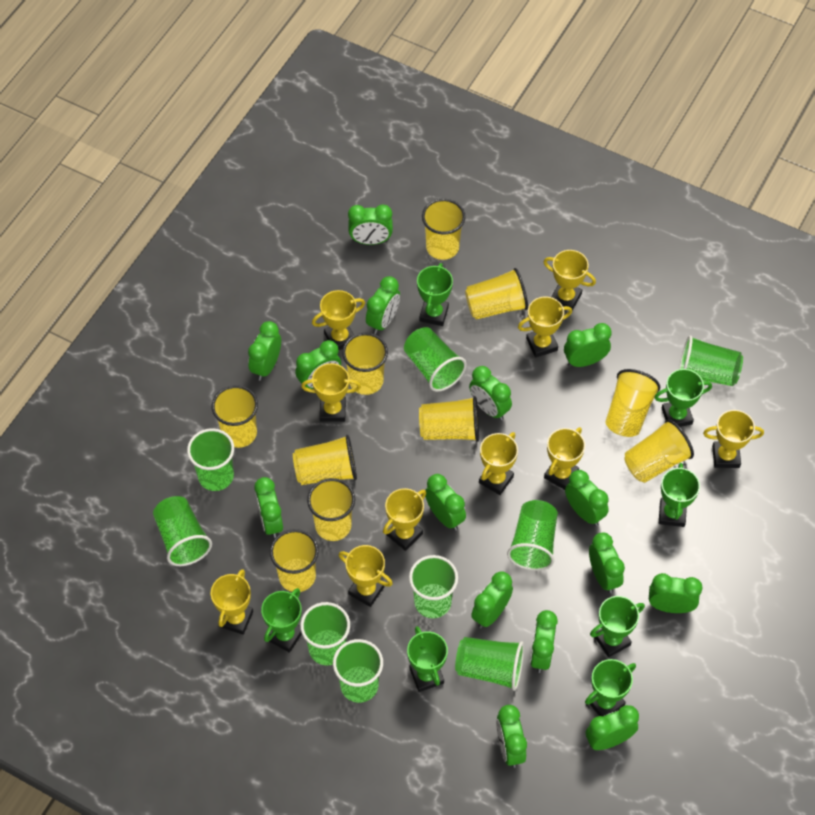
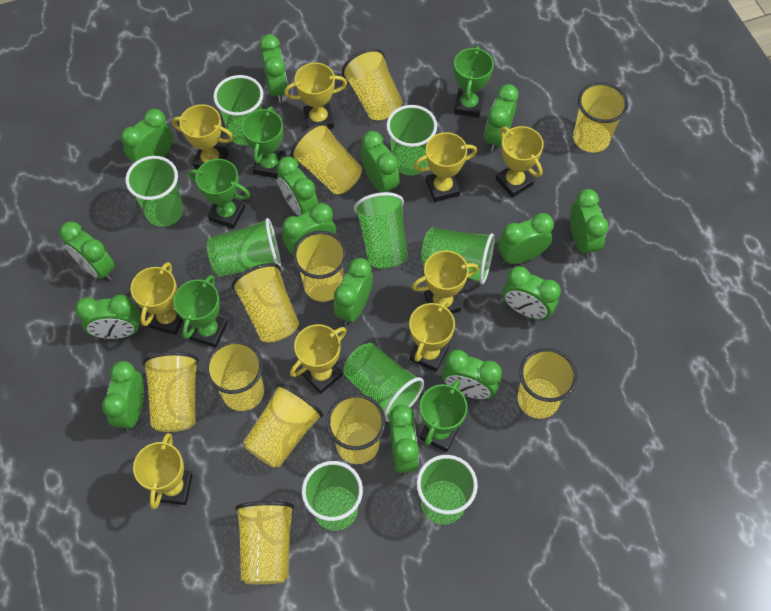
green trophy: [261,588,302,653] [407,626,448,692] [417,263,453,326] [585,659,636,716] [590,596,645,658] [654,369,712,427] [659,463,700,527] = 7 -> [173,275,228,348] [189,159,250,229] [242,107,286,178] [419,380,467,452] [454,46,494,118] = 5
yellow cup: [212,385,258,448] [270,529,319,592] [293,435,357,485] [307,478,355,541] [342,333,388,395] [419,396,479,442] [422,199,466,260] [465,268,528,320] [605,369,660,437] [624,419,694,483] = 10 -> [143,352,199,432] [205,340,264,411] [231,263,299,343] [235,501,294,584] [243,383,323,468] [290,122,362,194] [293,231,347,302] [326,394,386,464] [342,48,403,120] [517,348,578,419] [573,82,628,153] = 11
yellow trophy: [211,569,253,635] [301,363,361,422] [312,290,365,350] [339,545,393,607] [383,488,426,551] [479,432,518,495] [518,297,572,358] [543,250,596,310] [544,427,585,490] [703,410,764,468] = 10 -> [131,262,183,335] [133,433,193,509] [172,104,234,169] [284,63,347,129] [290,324,346,394] [409,300,455,372] [412,251,479,314] [414,132,477,202] [496,126,544,198] = 9

